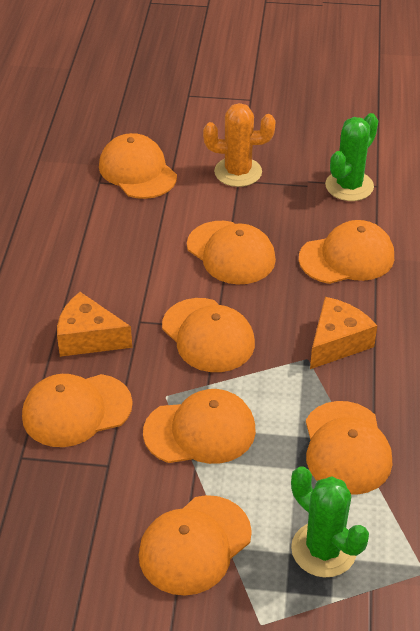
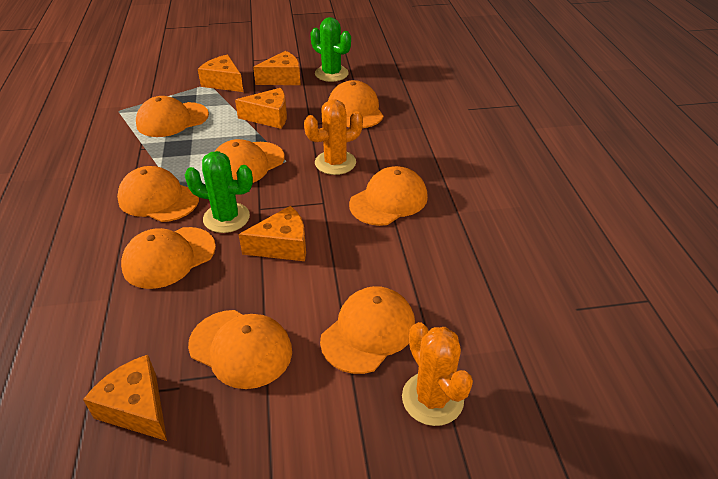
orange cactus: [203,103,275,187] = 1 -> [304,99,363,175] [402,322,473,426] = 2
orange cheese: [57,292,132,357] [310,297,377,369] = 2 -> [83,355,167,441] [198,54,244,92] [235,88,287,129] [239,206,306,261] [253,51,301,85] = 5

